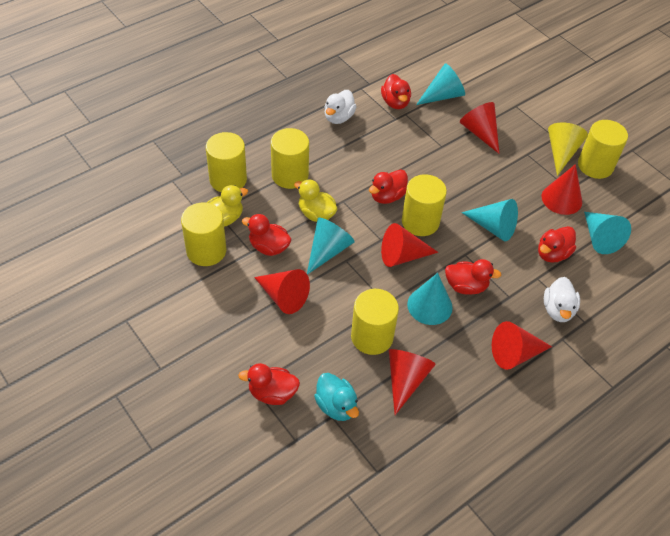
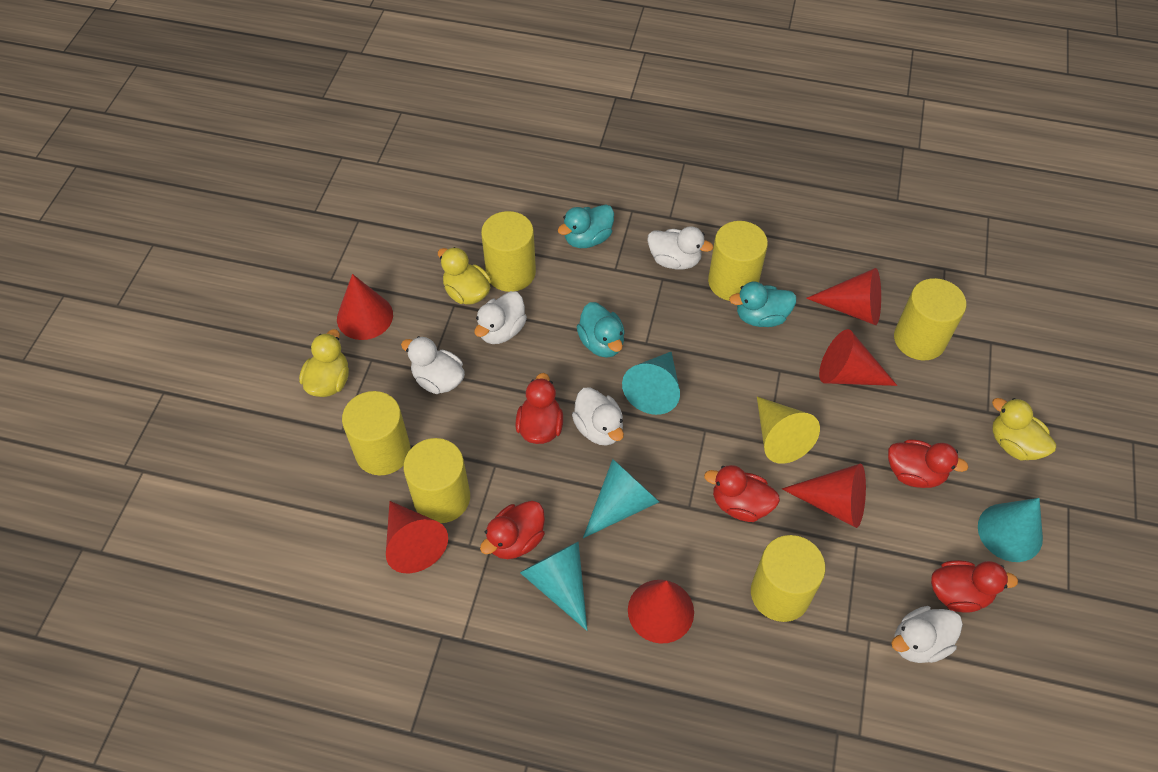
red duck: [238,363,300,405] [242,214,292,256] [369,169,408,204] [381,74,411,109] [445,259,501,295] [538,226,576,263] = 6 -> [480,501,545,559] [515,373,563,444] [704,465,780,522] [888,439,969,488] [931,560,1018,612] = 5
turquoise cone: [307,218,355,275] [407,273,453,325] [416,63,465,105] [462,199,518,241] [584,212,631,254] = 5 -> [520,541,587,631] [583,459,659,538] [622,352,680,415] [978,498,1043,562] = 4
turquoise duck: [314,373,359,421] = 1 -> [558,205,614,248] [577,302,625,358] [729,282,797,327] = 3
white duck: [324,90,357,124] [544,277,580,322] = 2 -> [401,336,465,394] [474,291,527,344] [572,387,624,446] [647,226,713,270] [891,606,963,663] = 5
yellow duck: [207,185,248,227] [294,179,338,222] = 2 -> [299,329,349,397] [438,247,491,304] [992,398,1057,461] = 3

